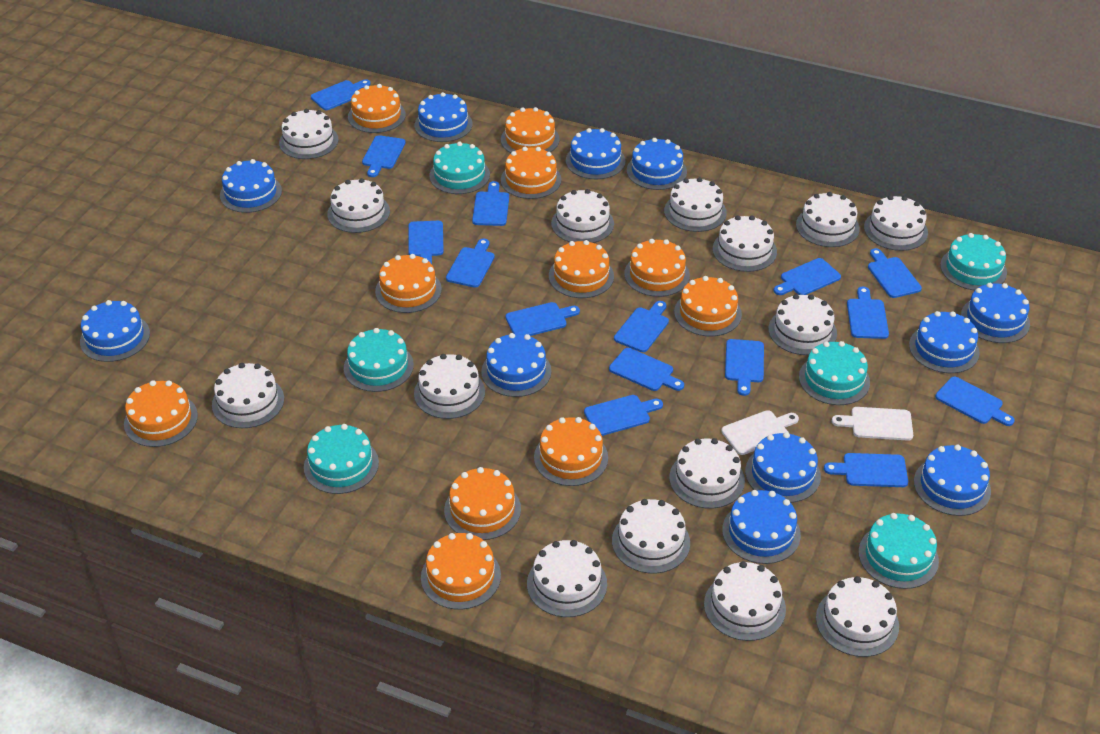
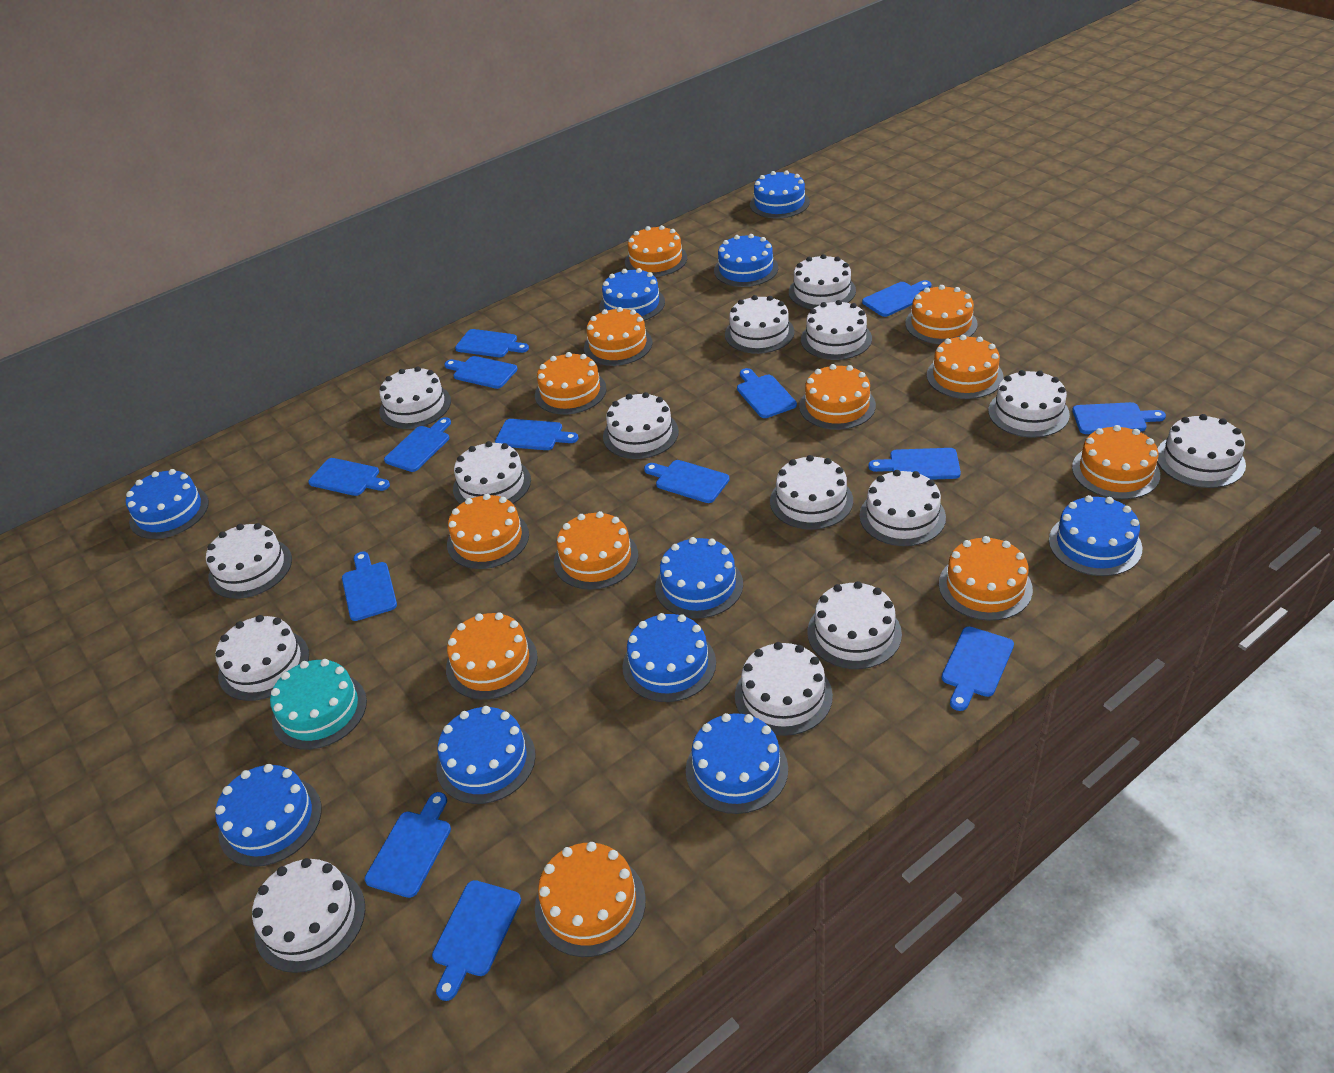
blue cake: [80,300,150,362] [220,159,282,213] [415,92,473,142] [481,333,551,397] [566,128,625,179] [627,138,687,190] [722,490,801,564] [745,432,821,503] [909,311,980,373] [914,445,991,516] [961,283,1030,343] = 11 -> [126,469,209,539] [215,764,322,867] [436,706,536,804] [599,268,665,321] [622,613,716,702] [655,537,743,619] [686,713,788,814] [714,234,778,287] [750,170,810,218] [1049,495,1142,576] = 10
blue cutting board: [311,79,371,110] [362,135,406,177] [408,221,444,264] [446,239,495,288] [472,181,509,226] [505,302,580,336] [584,395,663,436] [609,348,684,391] [614,301,669,352] [725,339,764,396] [774,258,841,295] [824,453,908,487] [847,287,889,339] [868,248,922,298] [935,377,1015,426] = 15 -> [308,458,390,496] [342,552,397,621] [365,792,451,898] [384,417,451,472] [432,880,521,1001] [444,356,518,389] [455,329,529,357] [495,419,578,450] [644,460,730,503] [737,368,797,418] [862,280,931,317] [868,448,961,480] [942,626,1014,711] [1072,402,1166,434] = 14
orange cake: [124,380,198,447] [348,84,406,133] [375,254,442,313] [421,533,501,610] [444,467,521,540] [501,107,560,153] [501,147,561,199] [534,417,608,486] [549,240,614,298] [624,239,690,297] [674,276,742,336] = 11 -> [446,612,538,700] [447,494,529,569] [535,352,607,415] [535,842,646,957] [554,511,638,590] [584,307,652,366] [625,225,687,277] [799,364,876,430] [905,285,978,344] [927,335,1003,399] [939,536,1033,621] [1072,425,1160,499] = 12
turquoise cake: [304,424,379,494] [344,328,414,392] [429,142,490,194] [799,341,870,405] [859,513,939,589] [940,233,1007,291] = 6 -> [270,659,367,750] = 1
white cutting board: [721,410,799,455] [832,407,913,441] = 2 -> none = 0

